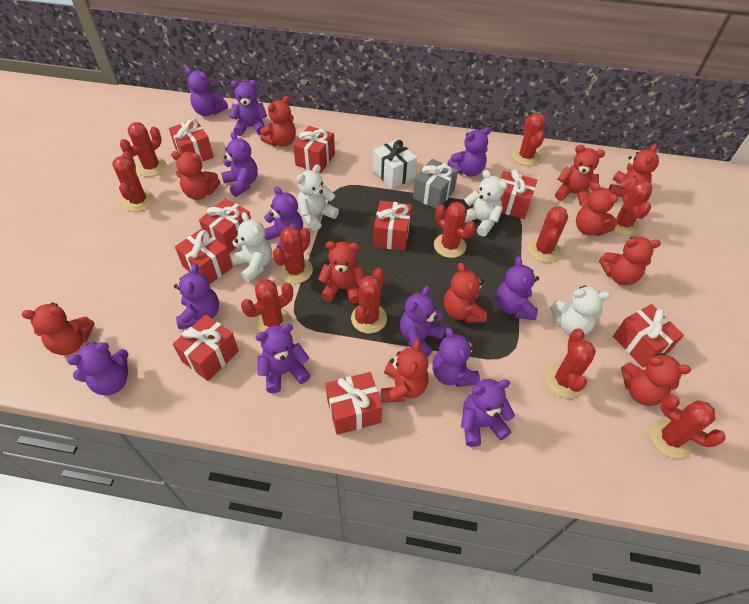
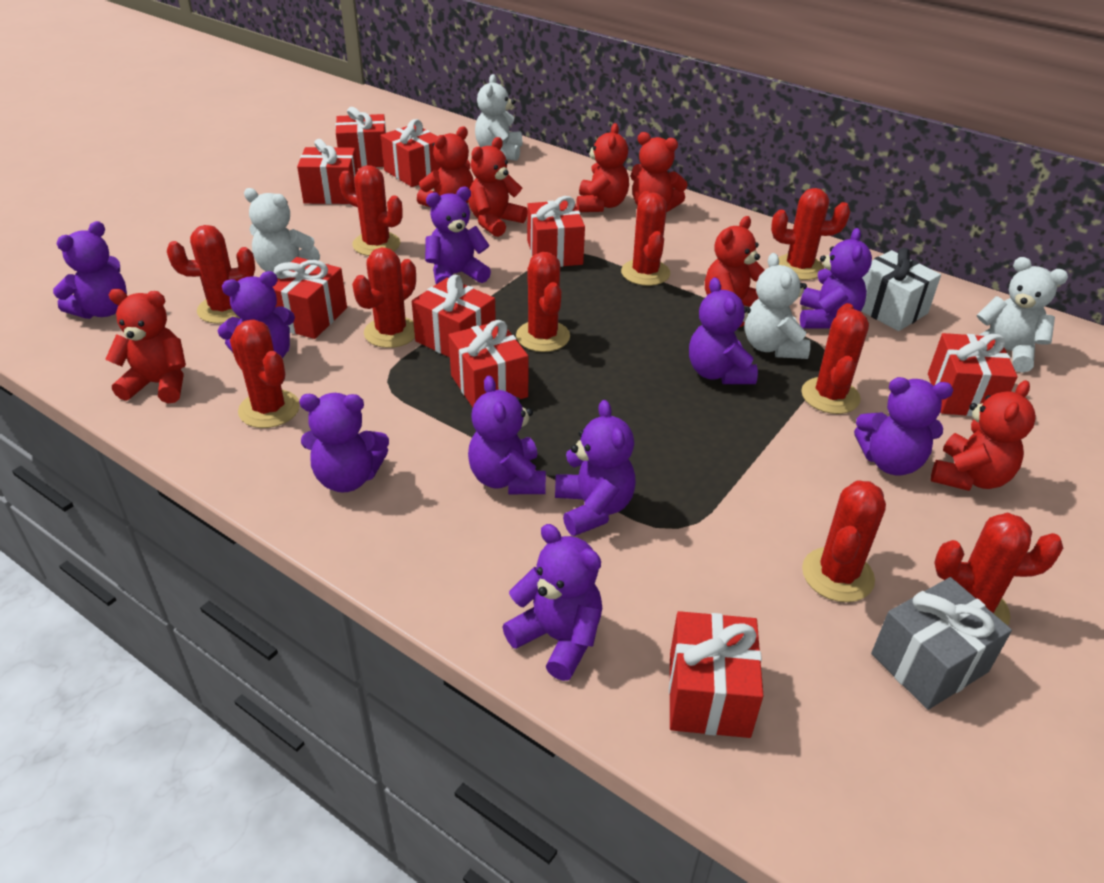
purple teddy bear: [68,342,128,395] [174,263,219,329] [185,67,228,116] [221,132,258,197] [229,80,267,136] [256,324,311,393] [264,186,303,250] [400,286,446,357] [432,327,480,387] [447,127,491,177] [461,379,515,447] [496,256,539,320] = 12 -> [53,221,127,319] [218,271,295,358] [299,393,389,493] [425,187,491,284] [468,375,546,494] [502,524,602,681] [555,400,636,536] [689,277,758,384] [800,228,872,329] [854,377,953,476] = 10
red cactus: [112,151,154,212] [120,122,166,177] [241,279,293,333] [272,226,313,284] [351,268,387,333] [434,202,476,258] [512,113,546,166] [528,206,568,262] [545,329,596,398] [611,180,652,235] [650,394,726,459] = 11 -> [167,225,255,324] [230,320,300,428] [339,165,403,256] [352,247,416,348] [516,252,570,352] [621,191,670,286] [771,188,850,280] [801,303,869,414] [802,480,886,602] [934,513,1063,626] = 10
red teddy bear: [22,302,94,355] [171,151,221,200] [260,96,296,147] [318,241,364,304] [381,339,429,403] [444,262,487,323] [555,145,605,205] [576,182,618,236] [599,236,661,285] [609,144,659,197] [621,353,691,406] = 11 -> [105,289,186,403] [417,126,474,207] [468,137,527,237] [577,123,629,212] [631,132,688,212] [705,216,764,327] [931,380,1036,491] = 7

